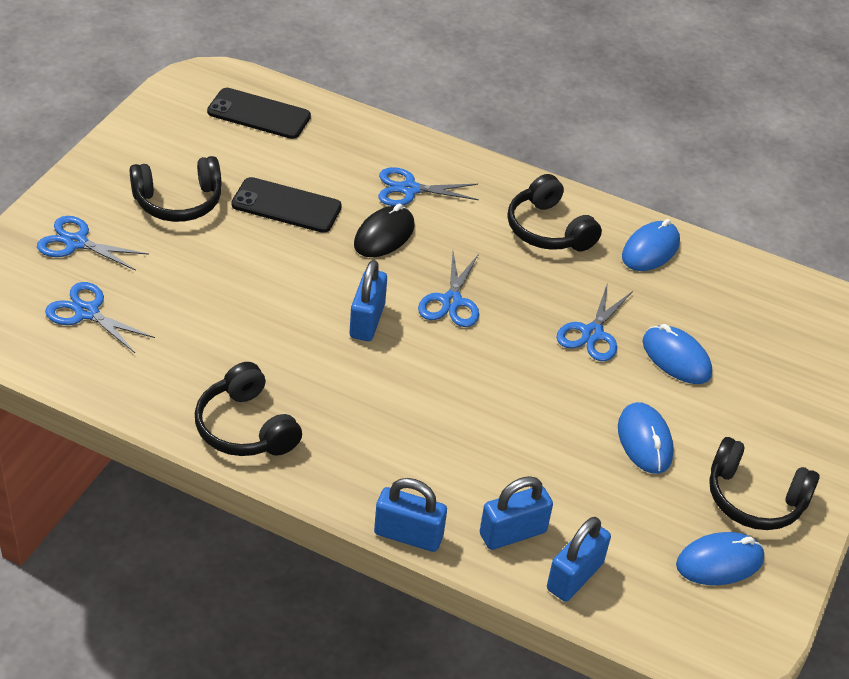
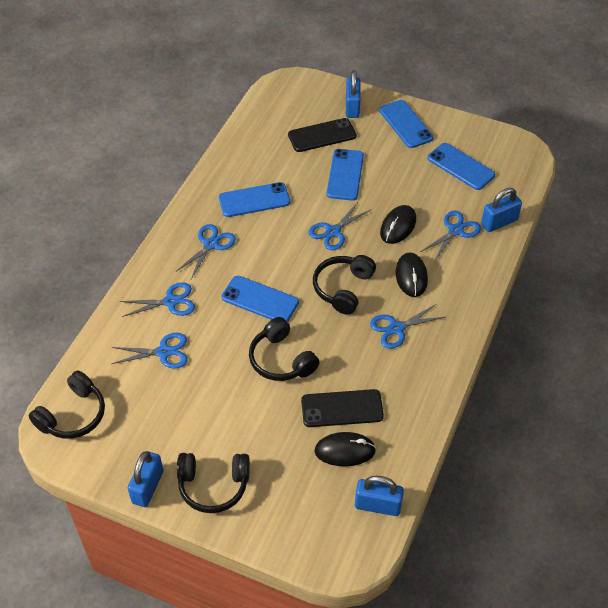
black mouse: [354,204,414,257] = 1 -> [315,432,376,466] [380,205,416,244] [395,252,428,297] = 3
blue mouse: [618,402,674,474] [622,219,680,271] [642,324,712,384] [676,532,764,585] = 4 -> none = 0
blue phone: none = 0 -> [219,182,290,217] [221,276,299,322] [327,149,364,201] [379,100,434,148] [428,143,495,190] = 5
blue scissors: [37,216,149,271] [45,282,155,353] [379,167,479,206] [418,252,479,327] [556,282,633,361] = 5 -> [111,333,188,368] [120,282,195,317] [177,224,236,279] [308,202,372,250] [370,304,445,349] [420,211,481,262] = 6

